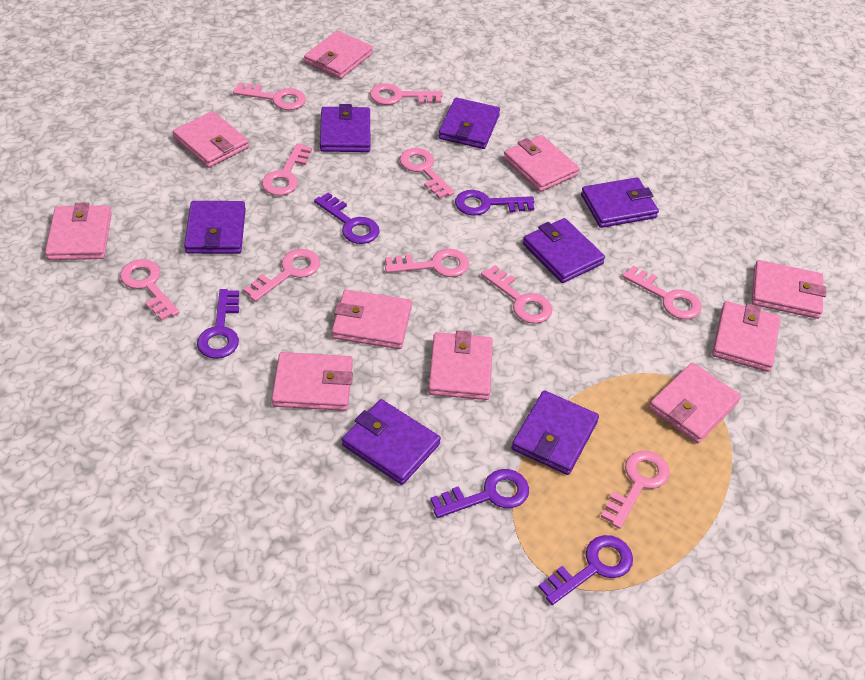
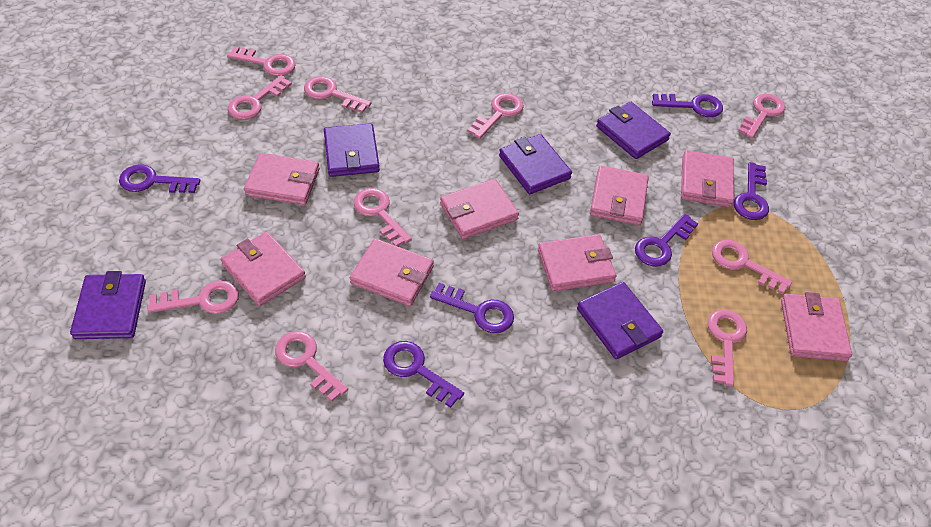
pink wallet: [45,202,112,260] [173,111,249,168] [272,352,353,411] [304,31,373,79] [332,289,412,349] [428,330,493,400] [503,135,579,192] [649,363,741,443] [712,301,781,372] [752,260,826,319] = 10 -> [221,232,306,306] [244,153,320,205] [350,238,434,306] [440,179,519,239] [538,234,617,291] [590,166,649,225] [681,150,734,207] [781,292,852,361] = 8
purple key: [197,289,239,359] [314,193,380,244] [430,469,529,518] [455,190,534,216] [538,535,633,605] = 5 -> [119,164,200,193] [383,341,464,408] [430,283,514,333] [635,214,698,267] [652,94,723,117] [734,162,769,220] = 6
purple wallet: [184,201,246,254] [320,104,370,152] [342,399,441,485] [438,98,500,149] [512,390,599,475] [523,218,605,283] [581,178,659,228] = 7 -> [70,271,146,339] [324,123,380,177] [499,134,572,194] [577,282,663,359] [596,101,671,159] = 5

